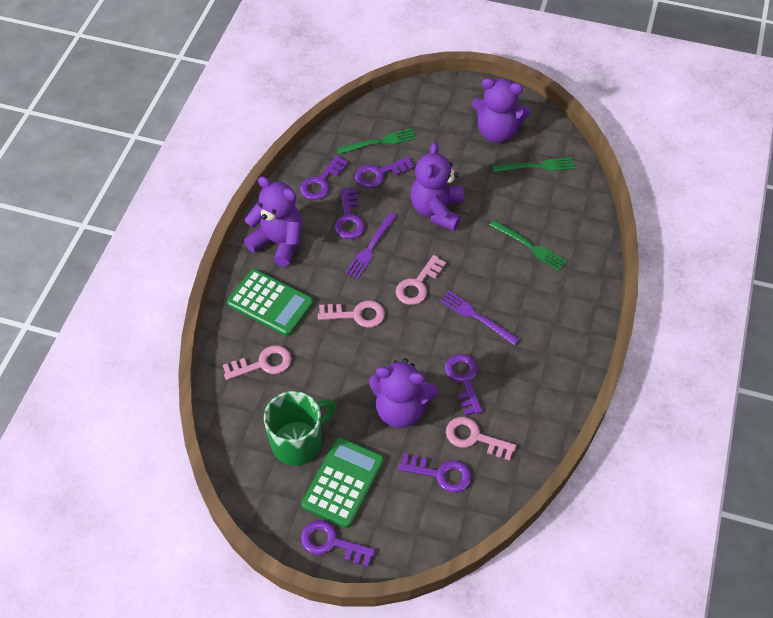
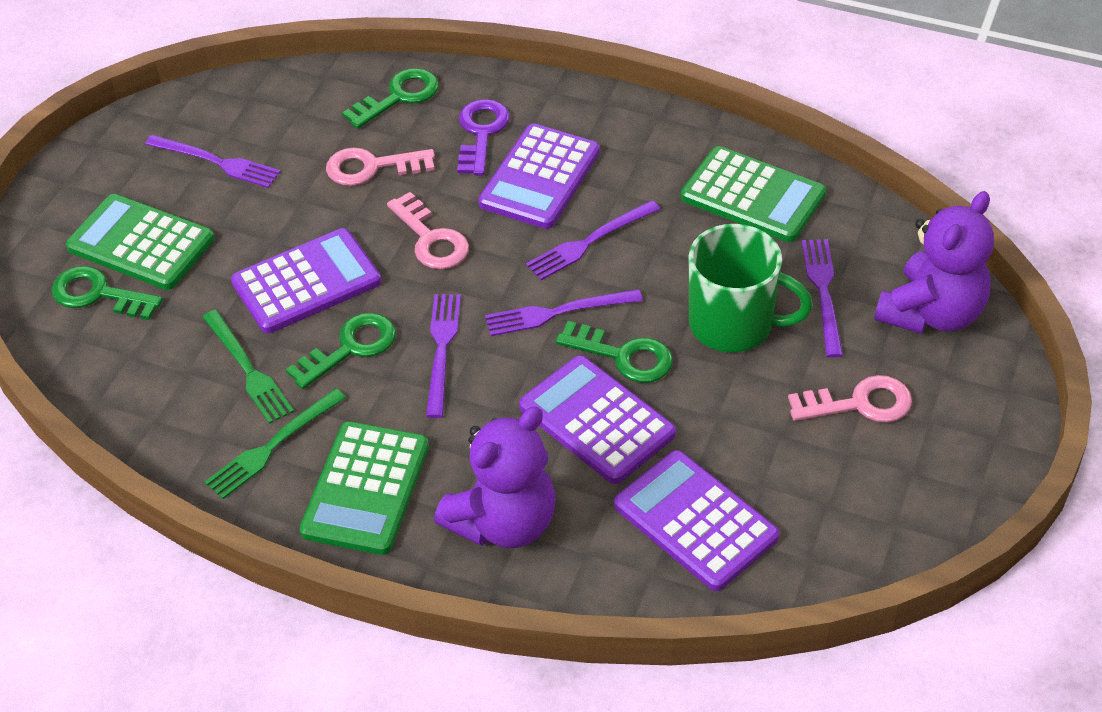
green calculator: [227,269,314,336] [301,437,384,528] = 2 -> [66,194,214,290] [299,421,429,555] [681,146,826,242] = 3
green fork: [337,129,417,154] [490,220,567,271] [493,157,575,172] = 3 -> [203,310,294,424] [205,388,346,499] = 2
green key: none = 0 -> [52,266,163,320] [286,313,396,389] [342,68,439,129] [556,321,673,383] = 4
pink key: [223,345,292,380] [318,300,385,328] [396,255,446,305] [446,417,517,461] = 4 -> [326,148,435,186] [387,192,469,269] [788,375,912,423] = 3
purple calculator: none = 0 -> [231,228,381,334] [478,123,600,229] [519,355,676,484] [614,450,780,591] = 4
purple fork: [345,212,397,279] [440,291,520,346] = 2 -> [145,135,281,188] [426,294,461,418] [485,289,643,336] [526,200,660,280] [802,239,843,358] = 5
purple key: [300,155,348,200] [301,520,375,567] [334,189,365,239] [355,157,414,188] [398,453,471,493] [445,354,483,416] = 6 -> [457,99,510,176] = 1
purple teddy bear: [244,176,303,267] [369,358,438,428] [411,142,464,231] [472,78,530,143] = 4 -> [434,406,556,548] [875,191,994,334] = 2

